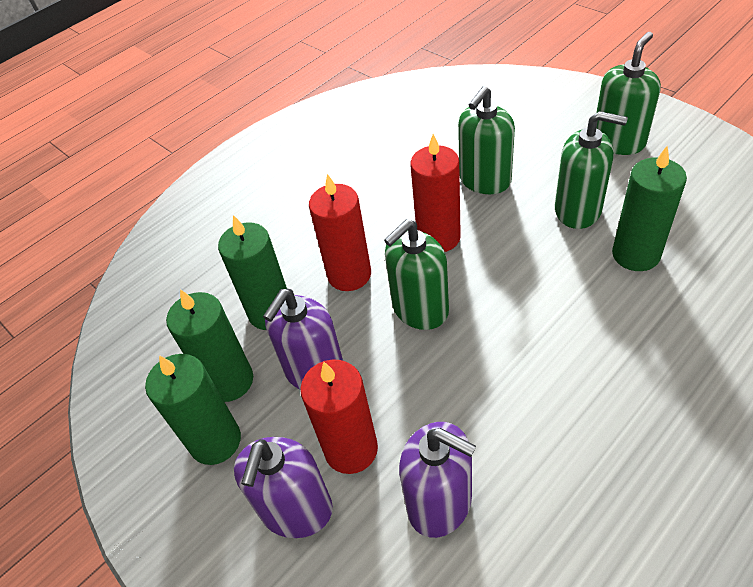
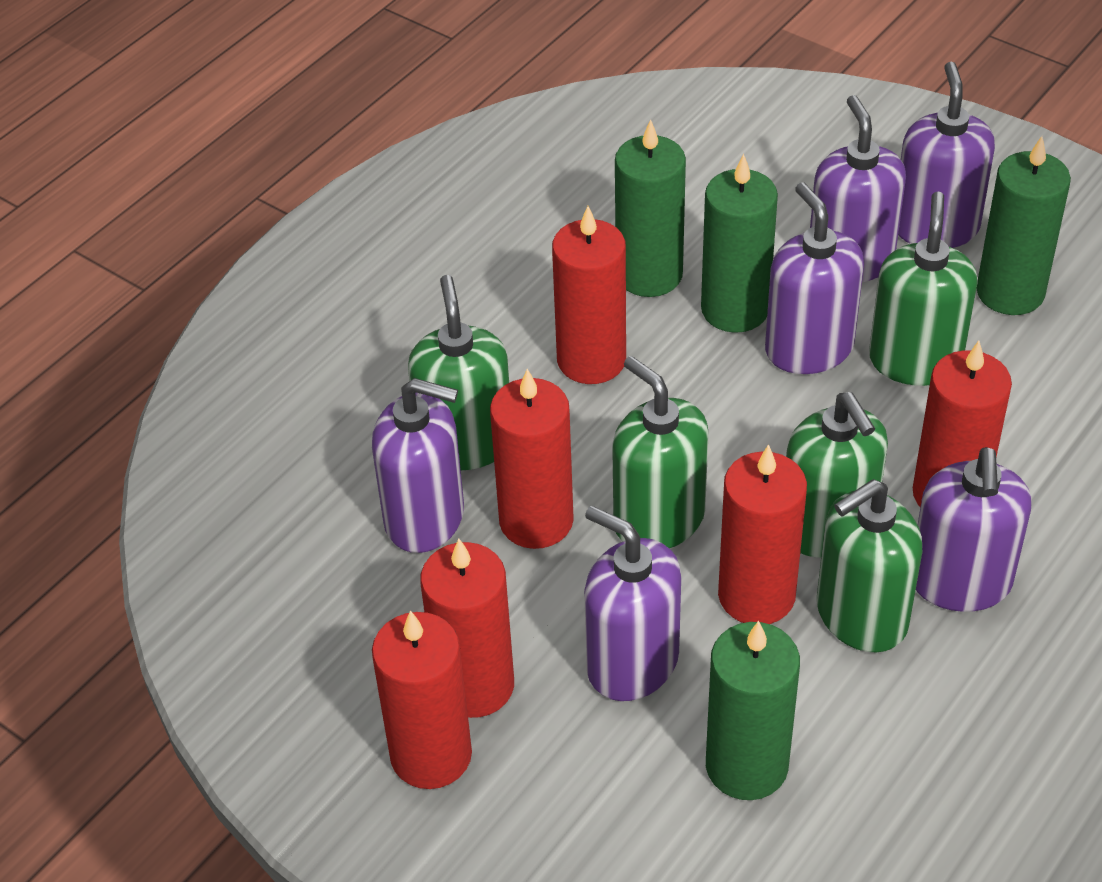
green soap dispenser: [384,219,449,330] [458,86,515,194] [555,111,628,229] [596,32,661,155] = 4 -> [408,275,509,470] [612,356,708,548] [786,392,888,558] [817,479,922,653] [869,191,977,386] = 5
purple soap dispenser: [234,437,333,538] [263,289,343,389] [399,422,476,538] = 3 -> [372,378,464,553] [584,506,681,701] [765,183,864,374] [810,95,906,282] [898,62,995,248] [916,447,1032,612] = 6
red candle: [300,359,378,474] [309,174,371,291] [410,134,461,252] = 3 -> [372,611,472,789] [420,539,514,718] [490,369,574,549] [552,206,626,384] [718,444,807,624] [913,341,1012,507] = 6

